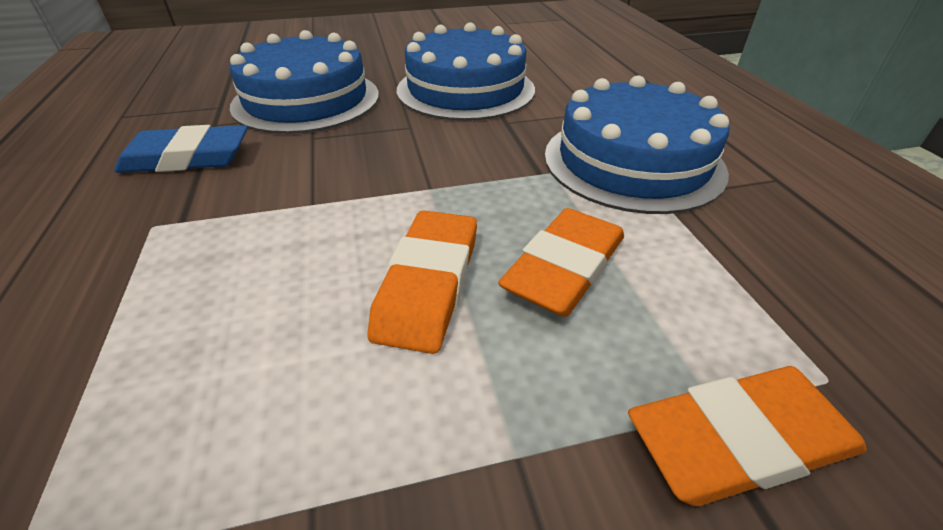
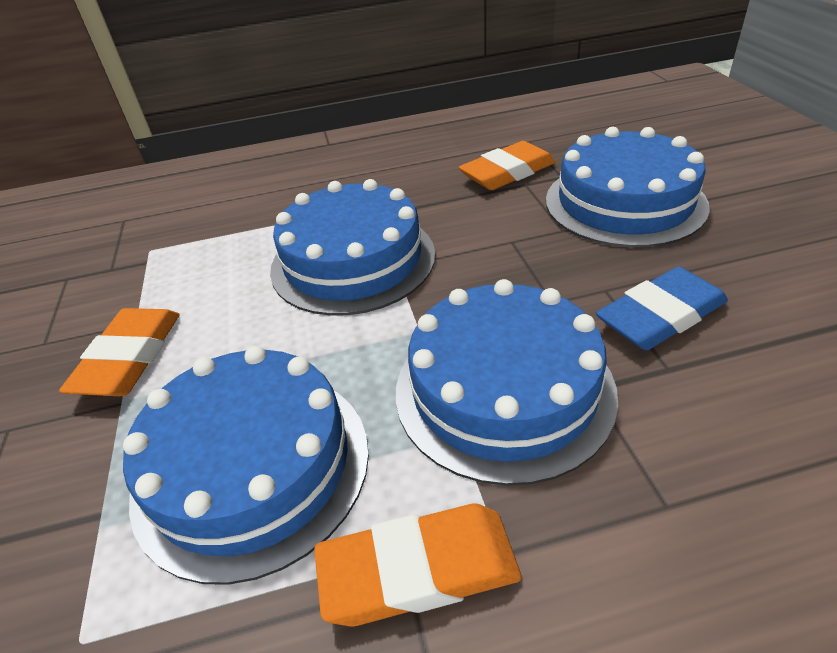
blue cake: [230,30,379,134] [397,23,535,121] [545,75,729,214] = 3 -> [123,346,369,585] [270,179,435,316] [396,279,618,486] [546,127,710,247] = 4

